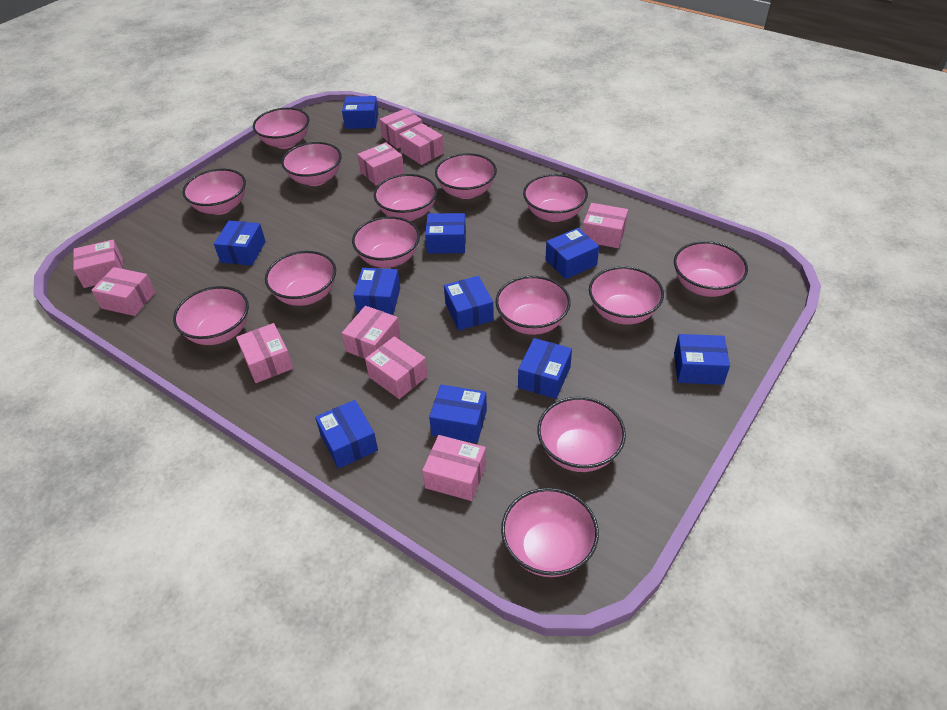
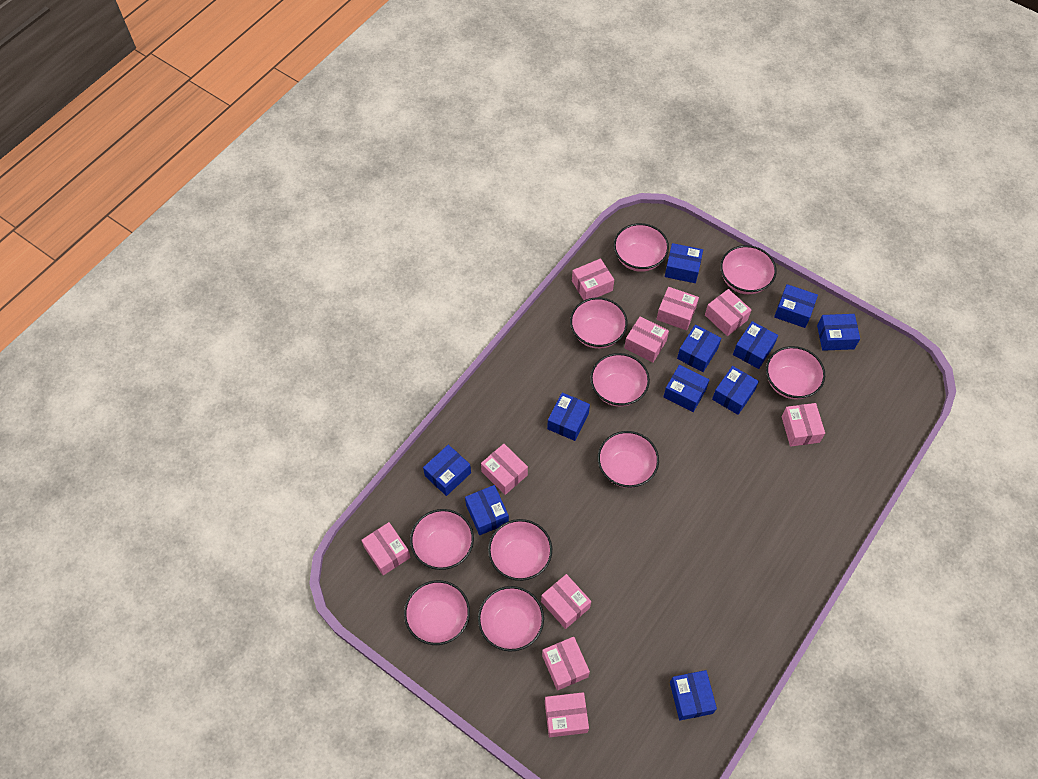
blue box: [214,221,266,266] [315,400,378,469] [342,96,379,129] [353,268,400,315] [425,213,466,254] [429,385,487,443] [444,276,494,330] [518,338,572,399] [545,228,599,279] [674,334,730,385] = 10 -> [423,445,471,496] [465,485,509,535] [547,393,590,441] [663,365,710,412] [665,243,703,283] [670,670,717,720] [677,325,721,372] [712,366,759,415] [733,321,778,369] [774,284,818,328] [817,314,860,351] = 11
pink bowl: [173,286,249,345] [183,169,246,215] [253,108,309,149] [265,251,336,306] [281,142,342,186] [352,216,420,268] [374,174,437,221] [435,153,497,199] [496,276,571,335] [501,488,599,577] [523,174,588,222] [537,397,626,472] [589,266,664,325] [674,241,748,297] = 14 -> [404,580,470,645] [410,509,474,570] [478,586,544,652] [488,519,552,581] [570,297,628,349] [590,353,650,407] [598,431,659,488] [614,223,669,272] [720,245,777,294] [766,346,825,400] = 10

